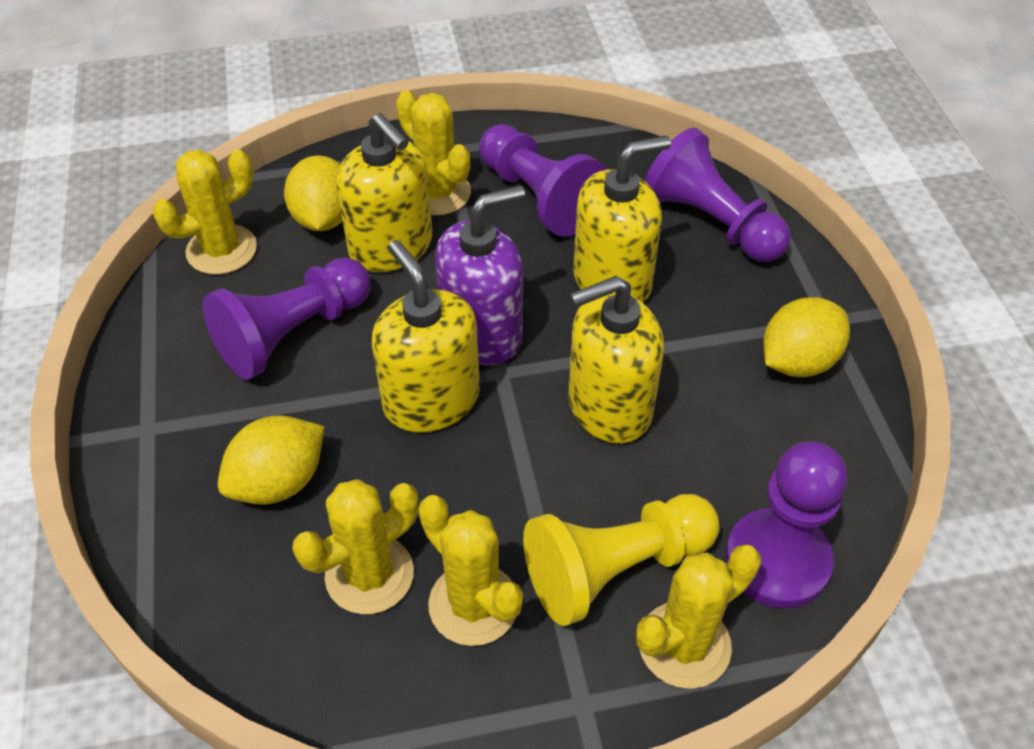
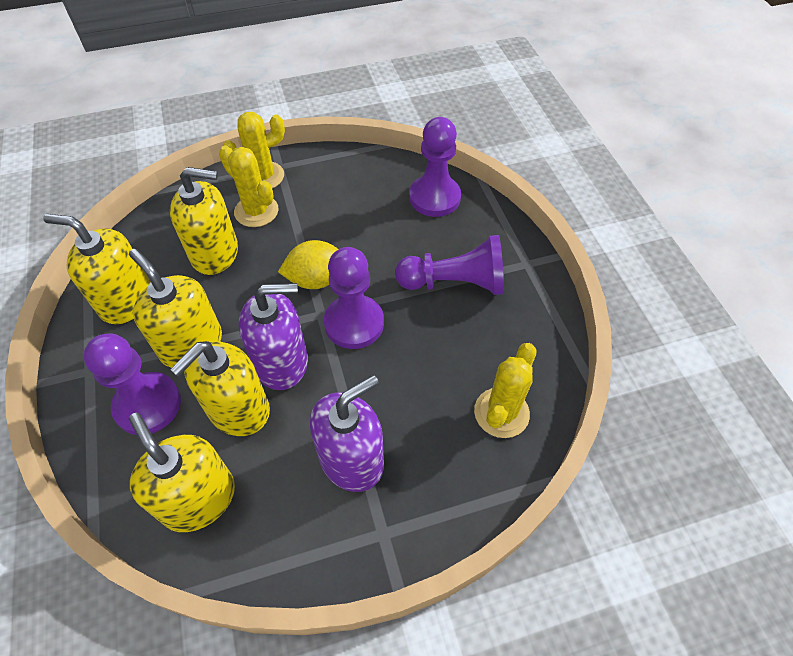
purple soap dispenser: [435,185,525,365] = 1 -> [239,283,308,390] [310,375,384,492] = 2
yellow cactus: [153,149,257,275] [292,479,418,614] [396,90,471,215] [418,495,523,646] [636,544,761,689] = 5 -> [219,145,279,227] [223,112,285,189] [474,343,537,438] = 3
yellow lemon: [218,415,325,505] [284,155,343,231] [763,297,850,377] = 3 -> [278,240,339,289] = 1
yellow pawn: [523,494,720,626] = 1 -> none = 0
yellow soap dispenser: [336,113,432,272] [372,240,480,433] [568,276,664,444] [573,135,671,303] = 4 -> [43,214,151,324] [128,413,235,532] [129,249,222,368] [170,167,238,275] [170,341,270,436] = 5

